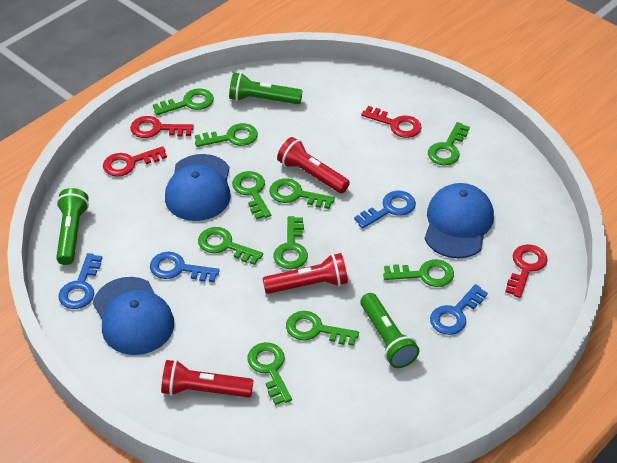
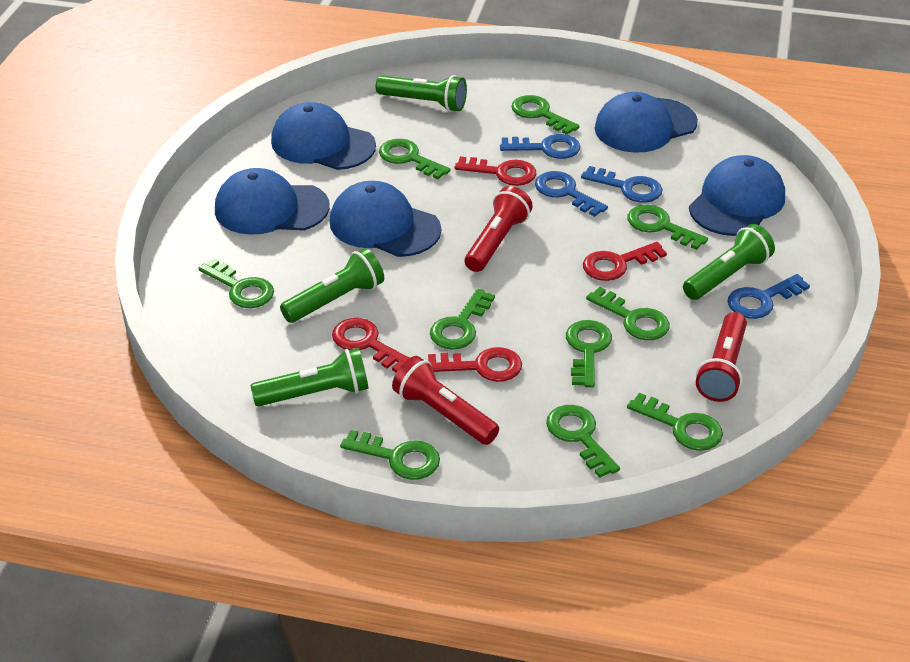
blue cap: [93,277,174,355] [165,154,231,221] [424,183,494,258] = 3 -> [215,168,330,235] [271,102,376,170] [330,181,441,257] [594,92,698,153] [689,155,785,236] = 5
green flashlight: [56,188,89,265] [229,72,303,104] [360,293,419,368] = 3 -> [250,348,369,406] [280,248,384,323] [375,75,467,112] [683,224,775,300] = 4

